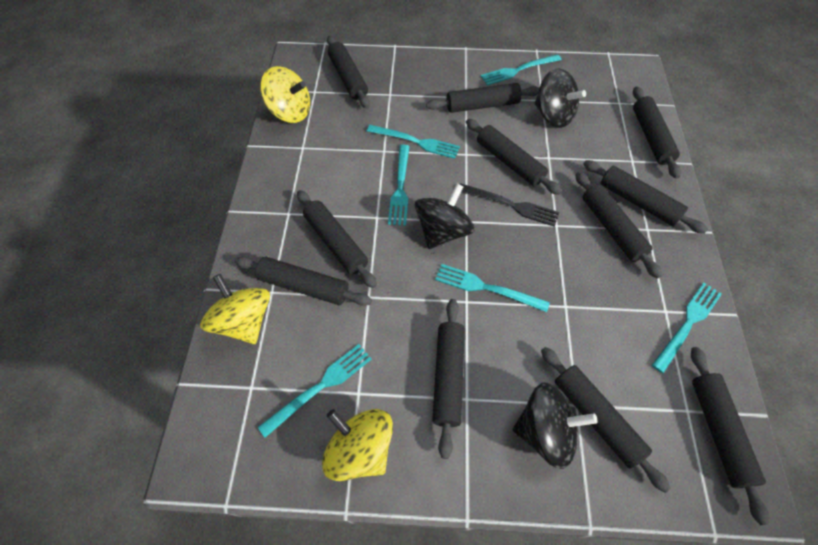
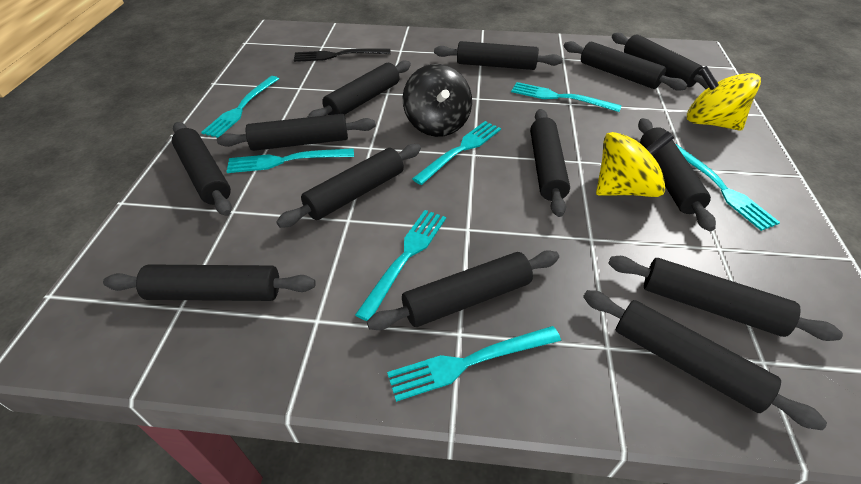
black rolling pin: [235,256,372,306] [297,190,377,288] [327,36,370,108] [426,83,539,113] [432,299,465,459] [466,119,562,195] [541,347,671,493] [575,172,662,279] [583,160,708,234] [633,87,681,179] [691,347,770,525] = 11 -> [103,264,316,301] [172,122,232,216] [217,114,376,151] [276,144,421,228] [308,60,411,117] [367,250,559,330] [434,41,562,70] [530,109,570,217] [564,41,688,91] [583,290,827,430] [608,256,843,341] [612,33,709,89] [638,118,716,231] = 13
black spinning top: [415,184,475,249] [513,382,598,469] [535,68,586,128] = 3 -> [403,64,472,137] = 1
turquoise fork: [258,344,372,438] [367,125,460,159] [388,145,410,226] [435,264,550,312] [481,54,561,86] [652,282,722,373] = 6 -> [201,76,279,138] [226,148,354,173] [355,210,446,321] [387,326,561,402] [412,121,501,185] [511,82,622,112] [676,144,780,231] = 7
yellow spinning top: [200,274,270,344] [260,66,310,123] [322,409,393,481] = 3 -> [596,131,674,197] [687,66,761,131] = 2

